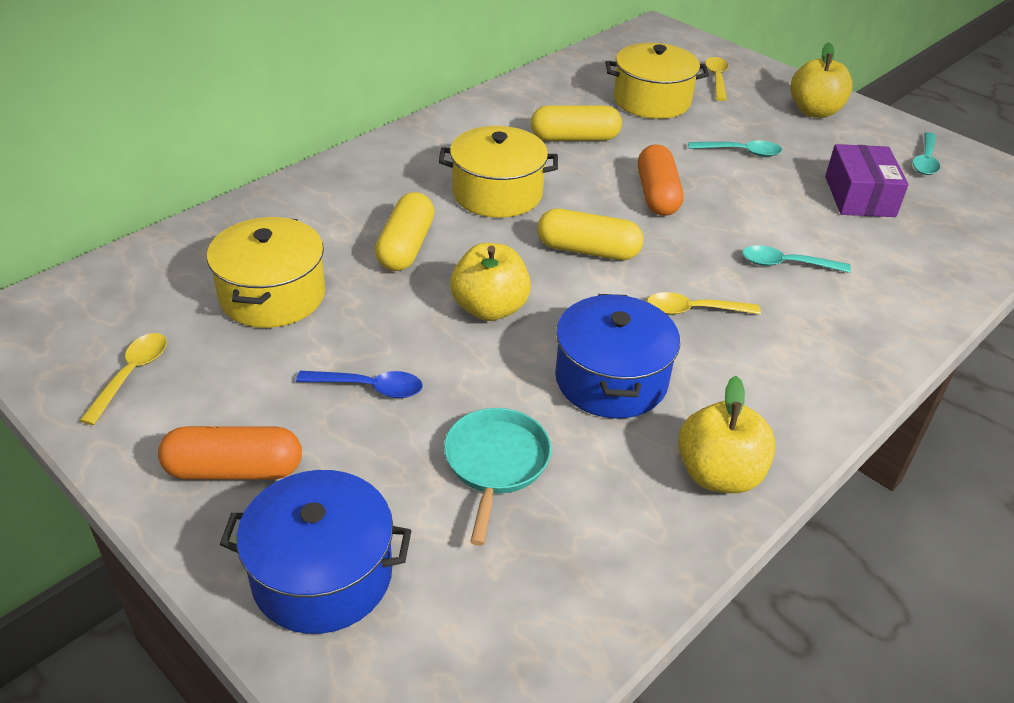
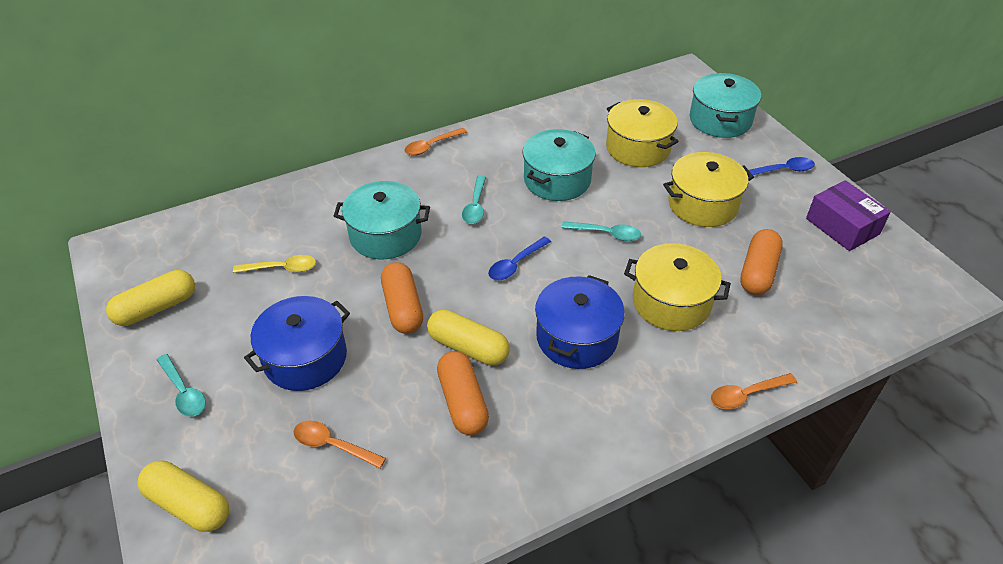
blue spoon: [296,371,423,398] = 1 -> [488,236,551,280] [748,157,815,177] = 2
orange capsule: [158,426,302,479] [638,144,683,216] = 2 -> [381,262,423,334] [437,351,489,435] [740,229,783,295] = 3
orange spoon: none = 0 -> [294,421,386,469] [404,128,467,156] [711,373,797,409] = 3
turquoise pan: [444,408,551,546] = 1 -> none = 0
turquoise pot: none = 0 -> [334,181,430,259] [523,129,596,201] [690,73,761,138] = 3
yellow apple: [450,243,531,321] [678,376,776,493] [790,42,853,118] = 3 -> none = 0
yellow spoon: [79,333,167,425] [647,292,761,315] [705,57,728,101] = 3 -> [233,255,316,273] = 1

